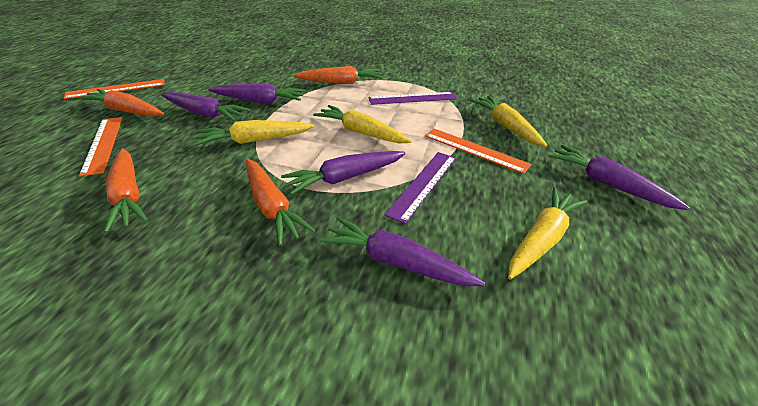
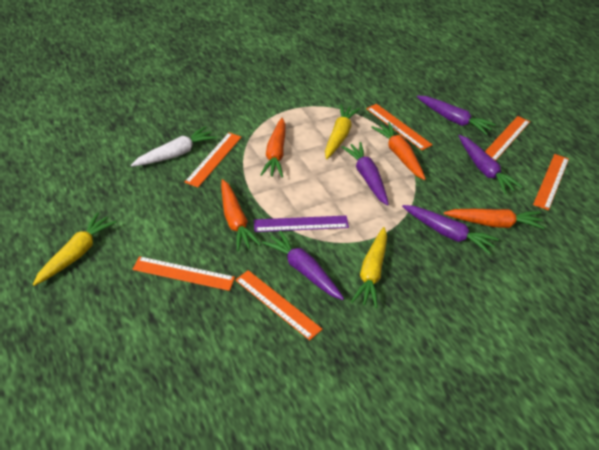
orange ruler: [63,79,165,99] [79,117,123,177] [425,129,531,174] = 3 -> [132,256,235,291] [185,132,242,187] [235,270,322,340] [366,104,432,151] [485,116,530,161] [533,154,569,210] = 6
purple ruler: [368,92,457,105] [384,152,456,224] = 2 -> [254,216,349,232] = 1
white carrot: none = 0 -> [131,126,217,167] = 1
yellow carrot: [194,120,314,146] [313,105,412,143] [470,96,547,147] [508,187,587,279] = 4 -> [33,212,116,286] [325,104,360,159] [351,227,387,308] = 3

